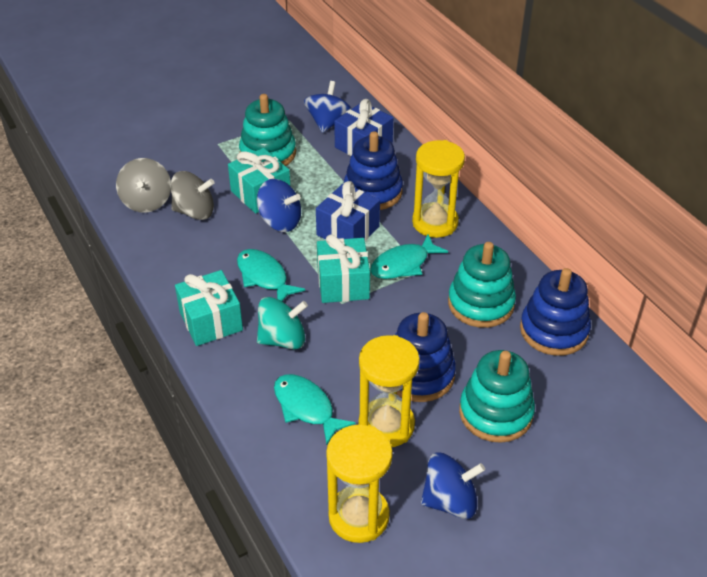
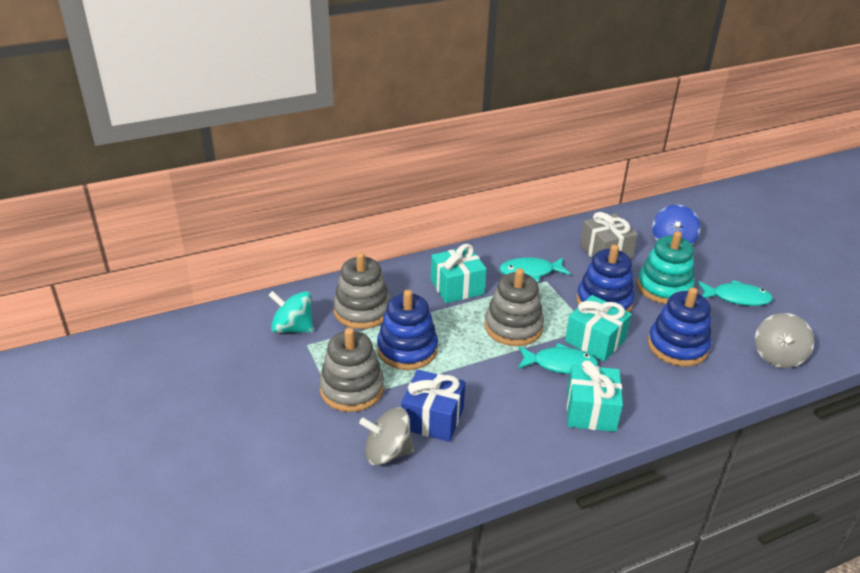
blue gift: [316,181,380,241] [334,99,393,156] = 2 -> [401,370,465,442] = 1
blue spinning top: [257,179,301,232] [304,81,351,133] [421,453,485,519] = 3 -> [652,205,700,245] = 1
grey gift: none = 0 -> [580,212,638,259] = 1
grey stacking toy: none = 0 -> [319,328,384,412] [333,252,391,329] [485,268,544,346] = 3
turquoise stacking toy: [239,94,296,166] [448,242,516,328] [459,350,535,443] = 3 -> [637,231,695,304] = 1
yellow hourglass: [326,425,393,543] [359,335,420,447] [412,140,465,238] = 3 -> none = 0

